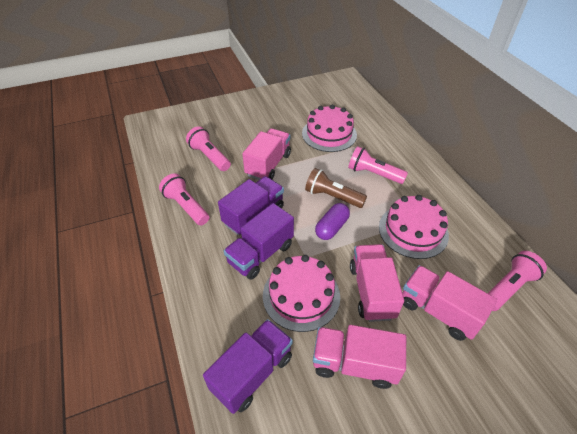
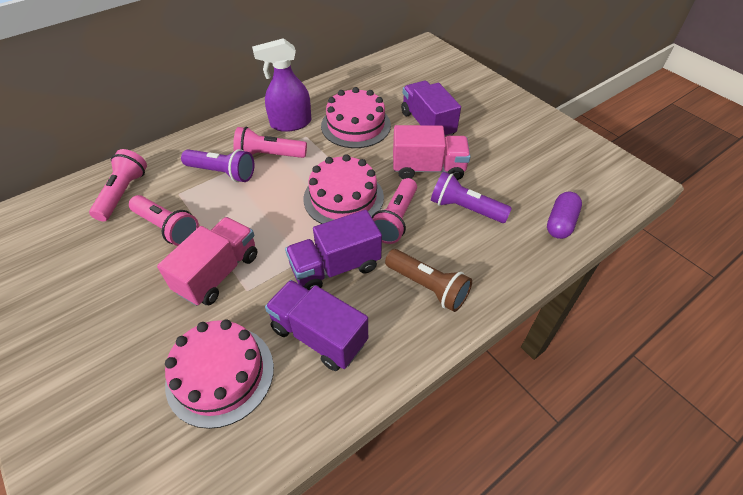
pink truck: [242,128,291,180] [313,325,406,389] [350,244,404,322] [403,265,497,341] = 4 -> [157,217,257,306] [393,125,471,180] = 2
purple flashlight: none = 0 -> [181,149,254,182] [431,171,512,223] = 2
purple spray bottle: none = 0 -> [252,38,312,132] = 1

